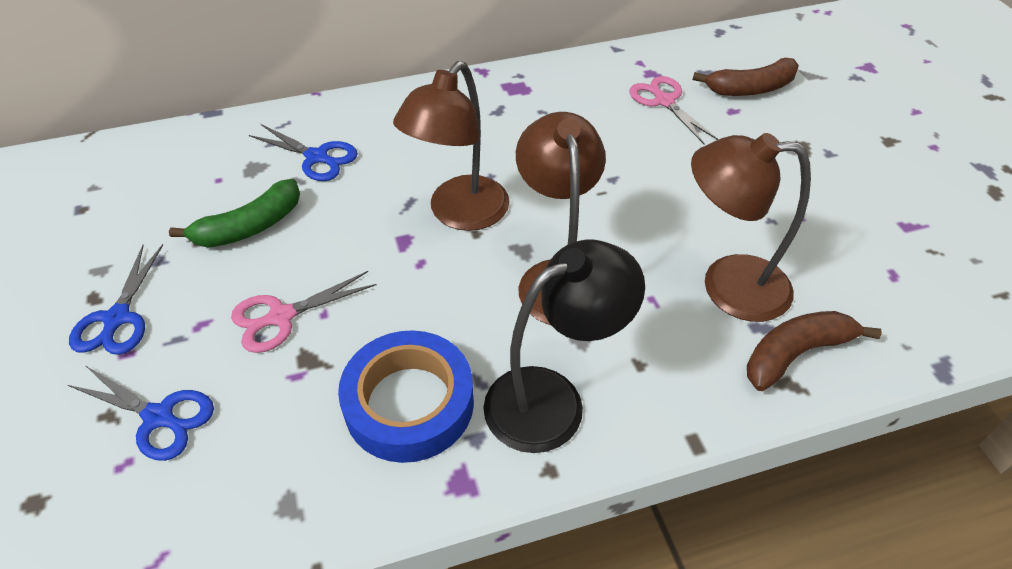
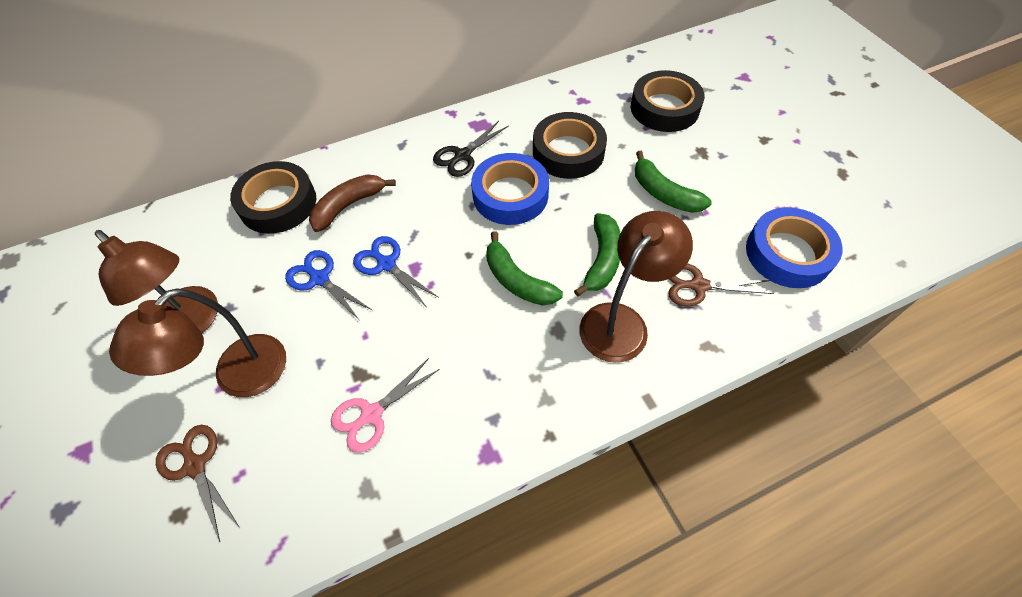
black lamp: [483,240,645,453] = 1 -> none = 0
black scissors: none = 0 -> [433,121,509,177] = 1
black tape: none = 0 -> [230,161,316,234] [533,112,607,179] [631,70,705,132] = 3
blue scissors: [68,366,214,461] [69,244,163,355] [249,124,358,181] = 3 -> [285,250,372,321] [353,236,439,306] = 2
blue tape: [338,330,474,463] = 1 -> [471,153,549,225] [746,207,843,288] = 2
brown banana: [693,58,799,96] [747,311,882,391] = 2 -> [309,174,396,232] = 1
brown scissors: none = 0 -> [156,425,240,542] [668,264,774,307] = 2
green banana: [169,179,300,248] = 1 -> [486,231,563,306] [574,213,620,297] [635,151,712,213] = 3
pink scissors: [231,271,377,353] [629,76,719,145] = 2 -> [331,358,440,453] = 1

